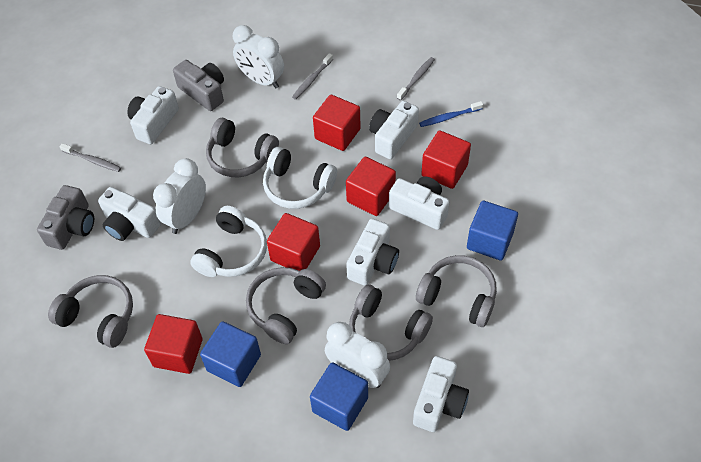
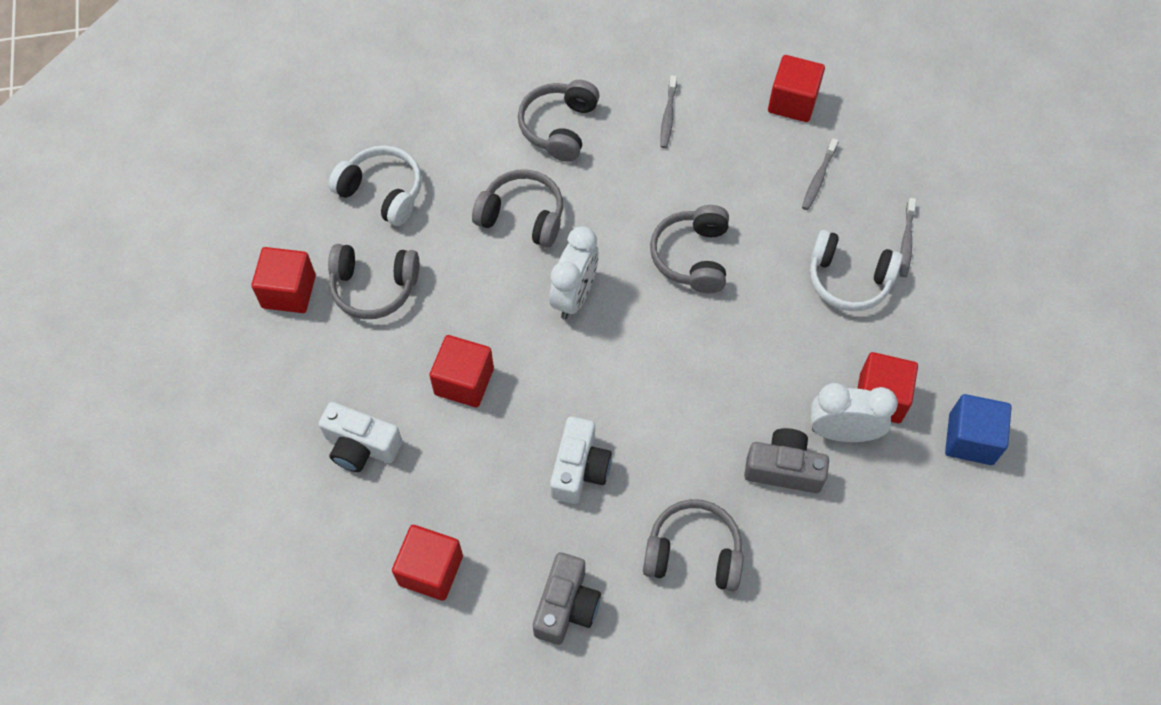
blue cube: [200,321,261,387] [310,362,368,431] [467,201,518,260] = 3 -> [945,394,1012,465] = 1
blue toothbrush: [419,101,483,127] = 1 -> none = 0
white camera: [98,187,161,241] [127,86,179,144] [346,219,399,285] [369,101,419,159] [389,176,449,230] [413,356,469,432] = 6 -> [319,402,402,472] [550,416,612,504] = 2
white clock: [153,158,206,234] [233,25,284,88] [325,322,390,388] = 3 -> [549,226,599,319] [811,383,898,442] = 2

